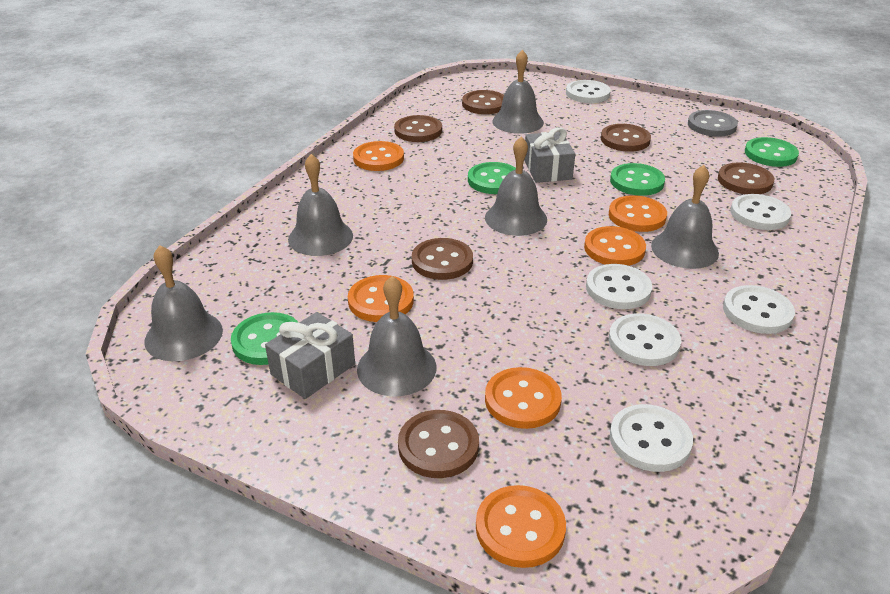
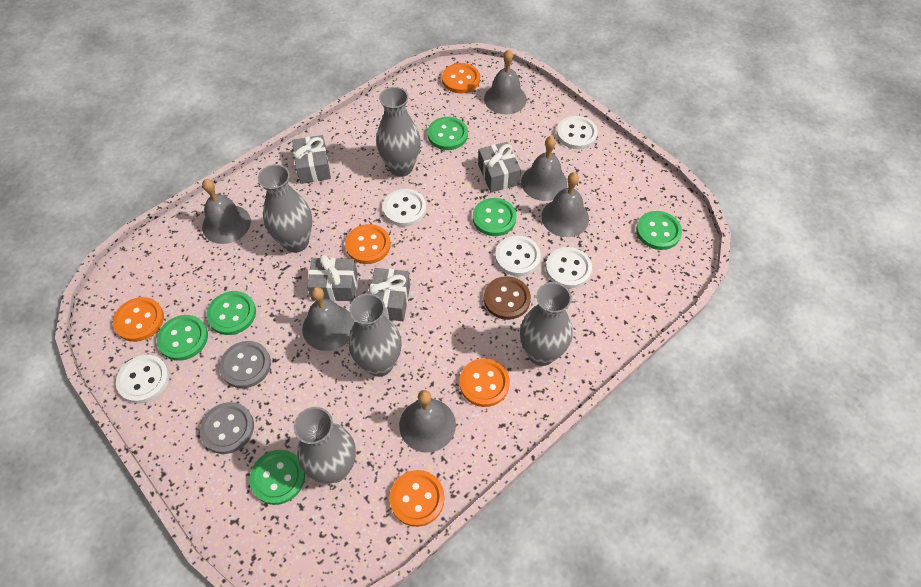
brown button: [394,115,442,142] [398,410,479,478] [412,238,473,280] [462,90,504,114] [601,124,651,152] [718,162,774,194] = 6 -> [484,276,531,320] = 1
green button: [231,312,299,365] [468,162,516,194] [610,163,665,196] [745,137,799,167] = 4 -> [157,315,208,361] [206,291,256,335] [249,450,305,505] [428,117,468,150] [473,198,517,236] [636,211,682,250] = 6
grey button: [688,110,738,137] = 1 -> [200,402,254,454] [219,341,271,388] = 2
grey gift: [265,312,355,399] [524,127,575,183] = 2 -> [292,135,331,184] [307,255,358,301] [369,268,410,321] [478,142,521,192] = 4
grey vase: none = 0 -> [258,164,312,253] [294,407,356,483] [349,293,402,377] [376,87,421,177] [520,282,573,366] = 5
orange button: [348,275,414,322] [353,141,404,171] [476,485,566,568] [485,367,562,429] [584,226,646,266] [609,195,667,232] = 6 -> [113,297,164,342] [345,224,391,264] [390,470,445,527] [442,63,480,94] [460,358,510,407] = 5
white button: [566,80,611,103] [586,264,652,309] [609,313,681,366] [610,404,693,472] [723,285,795,334] [731,194,791,230] = 6 -> [116,355,169,403] [383,189,426,227] [495,236,541,276] [546,247,592,288] [557,116,598,149] = 5

